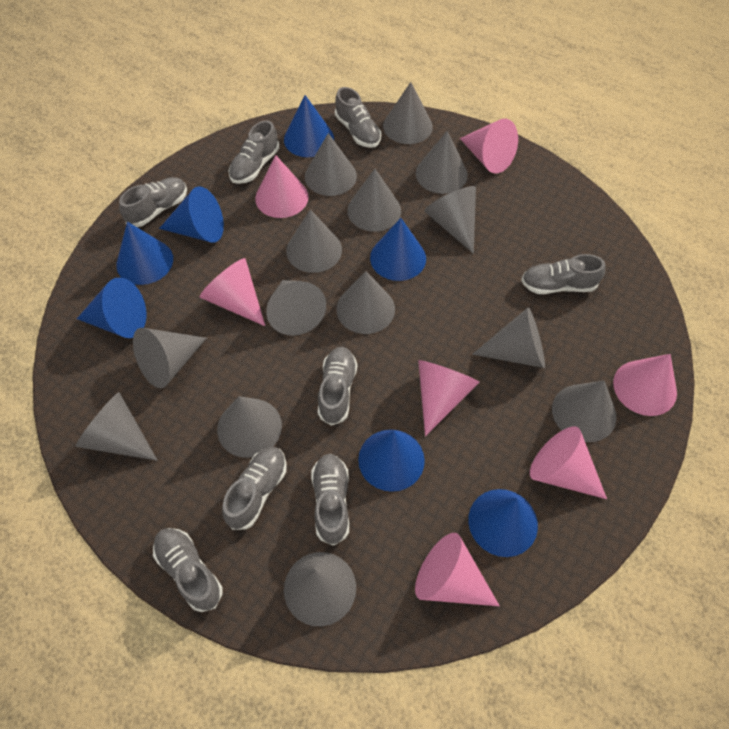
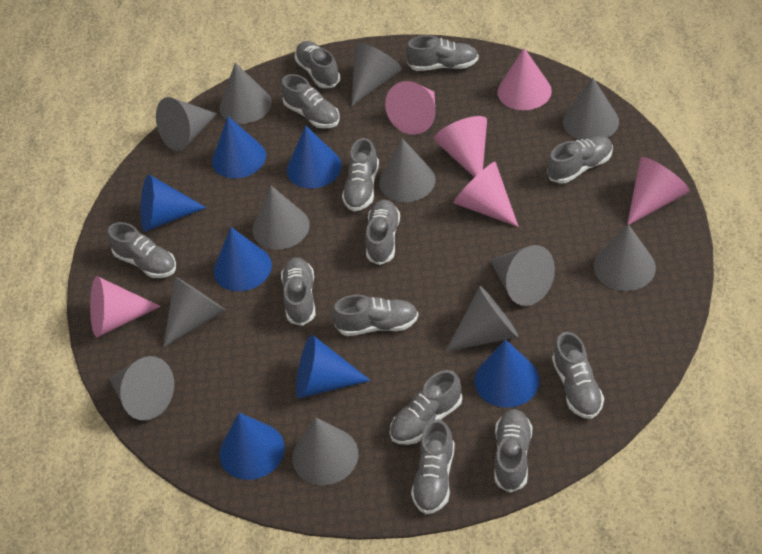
grey cone: [76,392,157,461] [133,328,206,388] [217,396,282,458] [266,280,326,336] [284,552,356,626] [286,210,342,273] [305,133,357,196] [337,271,395,334] [347,169,401,232] [383,82,433,144] [416,131,468,194] [424,186,476,254] [472,307,545,368] [552,381,617,442] = 14 -> [109,356,174,420] [156,97,218,151] [163,276,226,348] [220,63,272,124] [253,186,310,250] [292,418,358,485] [352,43,402,106] [379,138,435,202] [445,286,518,352] [490,245,555,306] [563,78,619,140] [594,224,656,291] = 12
grey shoe: [119,177,187,227] [153,528,222,612] [222,447,287,530] [229,120,279,184] [311,454,349,546] [318,347,357,426] [335,87,381,148] [521,254,605,294] = 8 -> [108,222,176,278] [281,74,340,128] [281,257,315,326] [295,41,341,88] [332,295,419,336] [342,138,379,211] [365,200,400,265] [390,370,462,445] [406,35,479,71] [411,419,455,514] [495,409,532,493] [547,136,613,184] [552,332,604,419] = 13
pink cone: [200,258,265,326] [255,155,309,218] [415,533,500,606] [418,360,480,436] [460,119,518,174] [530,427,607,499] [613,354,677,416] = 7 -> [90,276,161,337] [385,81,436,135] [434,116,487,177] [453,162,519,227] [498,48,552,110] [627,157,690,225] = 6

